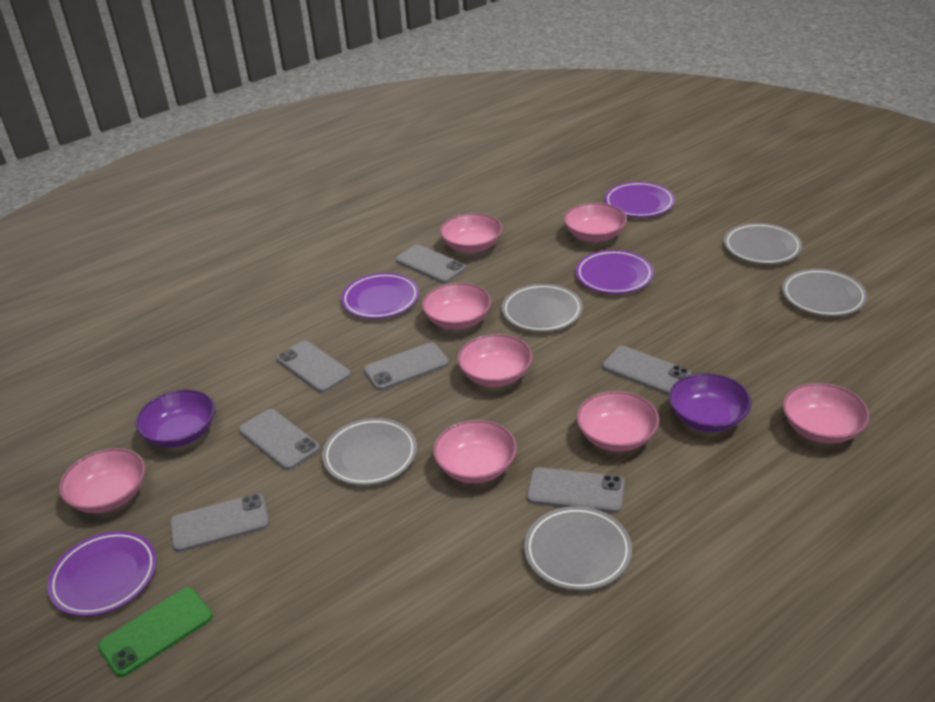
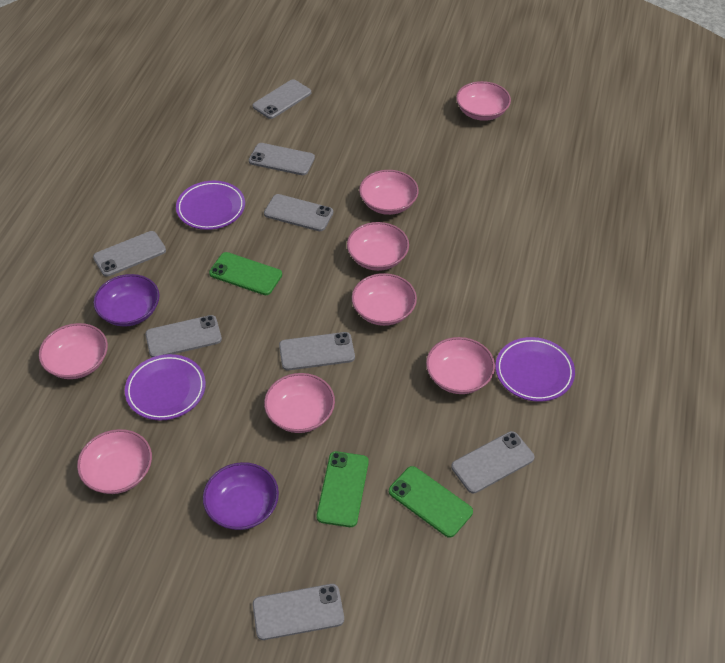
green phone: [98,587,213,677] = 1 -> [209,252,282,295] [316,451,369,527] [389,466,473,538] = 3
grey phone: [170,494,269,552] [239,409,320,470] [276,341,351,393] [364,342,449,390] [396,245,466,283] [527,467,625,513] [602,346,691,395] = 7 -> [93,231,166,277] [145,315,222,357] [249,143,315,175] [252,79,311,119] [253,584,344,640] [264,194,333,231] [279,332,355,370] [451,431,535,493] = 8
grey plate: [322,418,417,485] [502,284,583,332] [524,506,632,590] [724,223,802,264] [782,269,867,316] = 5 -> none = 0
purple plate: [47,531,157,616] [341,273,419,319] [576,250,654,294] [604,182,675,217] = 4 -> [125,354,206,420] [176,181,245,230] [495,337,575,402] = 3

